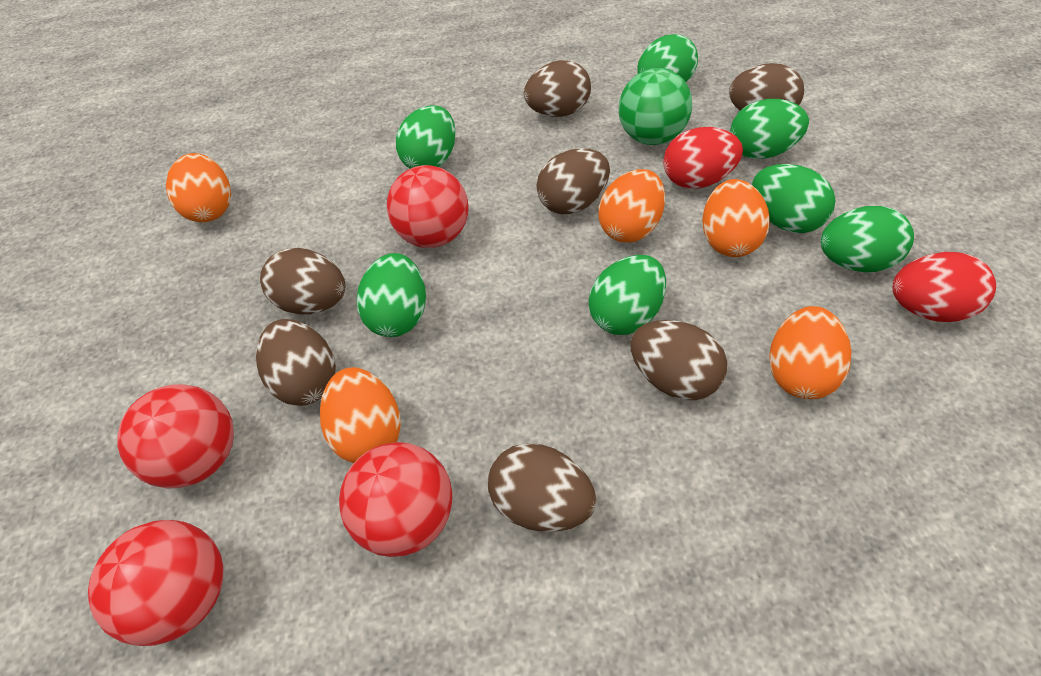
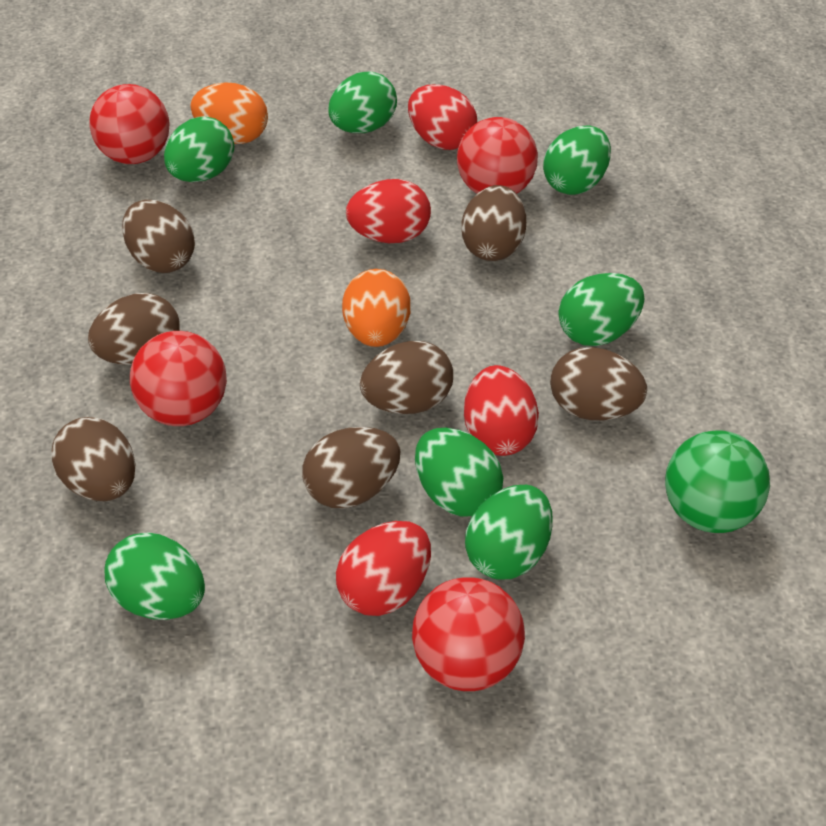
orange egg: [166,153,231,222] [320,367,401,463] [599,169,665,242] [702,179,770,257] [769,306,852,399] = 5 -> [191,82,268,144] [342,269,410,347] = 2
red egg: [663,127,743,188] [892,252,996,322] = 2 -> [336,521,431,616] [346,179,431,243] [408,84,477,150] [464,365,539,456] = 4

